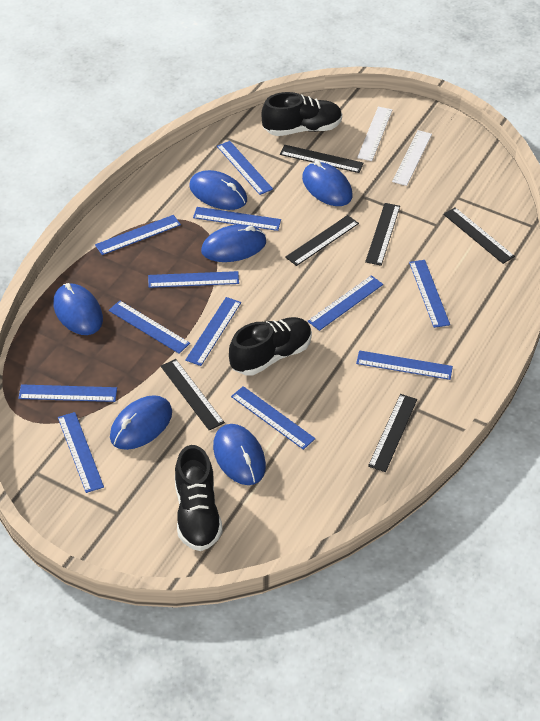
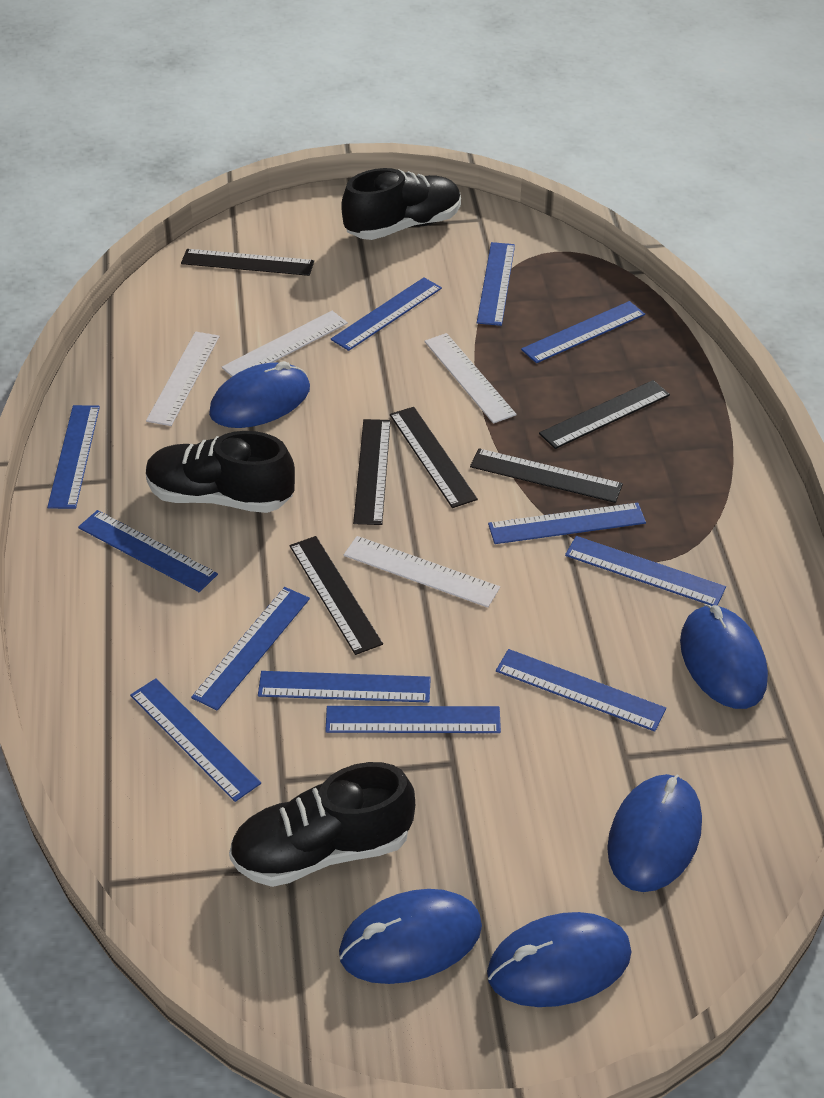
blue mouse: [53,283,103,335] [110,395,172,450] [189,170,247,210] [201,224,266,262] [213,424,266,485] [302,161,353,206] = 6 -> [209,361,310,428] [339,889,482,984] [487,912,632,1007] [607,774,702,892] [680,604,768,709] = 5
white ruler: [357,107,392,161] [392,130,432,186] = 2 -> [146,332,220,426] [222,311,348,377] [344,536,500,608] [424,333,517,424] = 4

